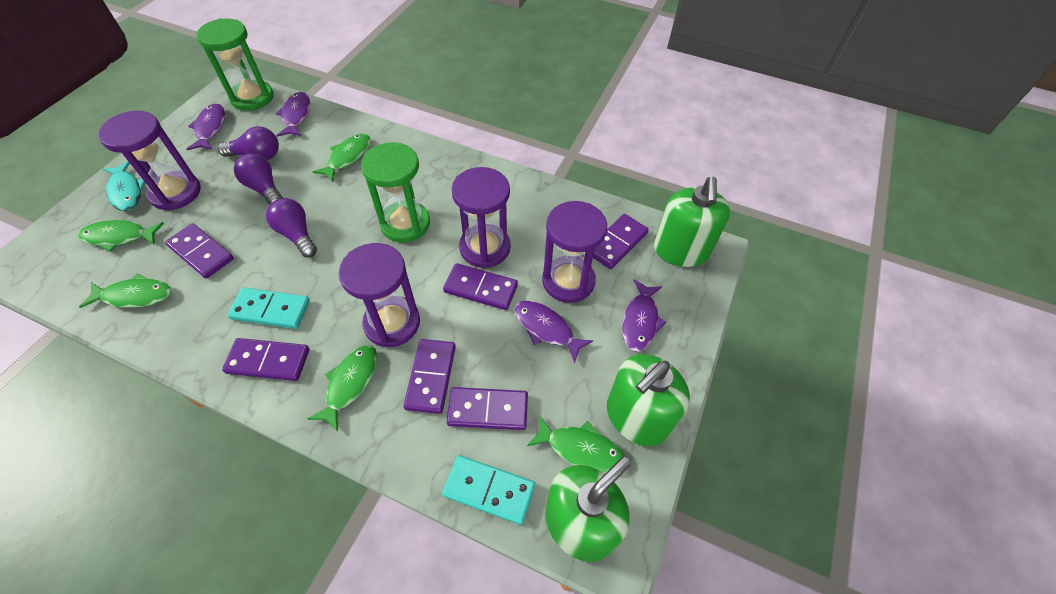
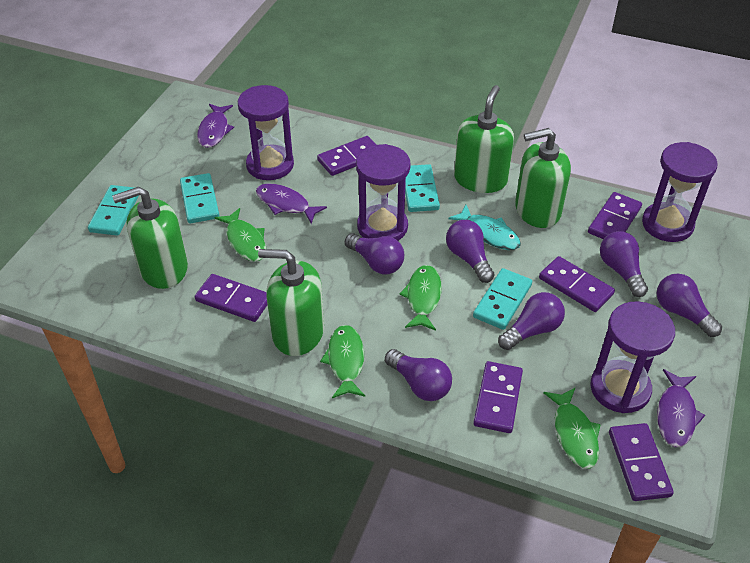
green fish: [78,220,164,252] [79,273,171,308] [308,345,377,432] [313,134,371,182] [527,415,625,474] = 5 -> [215,208,266,262] [320,325,365,398] [399,265,442,331] [543,388,601,469] = 4
green hourglass: [196,18,273,111] [361,142,430,242] = 2 -> none = 0
green soap dispenser: [545,456,631,562] [607,354,690,446] [654,177,730,267] = 3 -> [112,187,188,289] [258,249,324,356] [454,85,514,193] [515,128,571,228] = 4
purple fish: [186,104,225,150] [276,92,310,137] [514,301,593,363] [622,279,666,352] = 4 -> [197,104,234,148] [256,183,327,224] [657,369,705,447] = 3
purple light bulb: [218,126,279,160] [234,153,283,205] [266,198,317,257] = 3 -> [345,233,404,274] [385,349,452,401] [446,220,494,283] [498,292,565,350] [600,231,648,297] [657,274,722,337] = 6
turquoise domino: [228,287,310,329] [442,455,535,525] = 2 -> [88,185,139,235] [180,173,220,223] [405,164,440,212] [473,268,532,330] = 4

